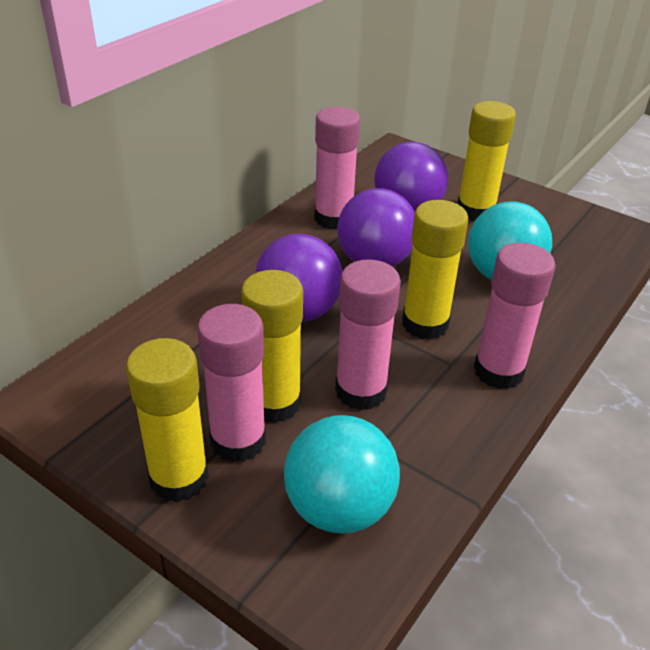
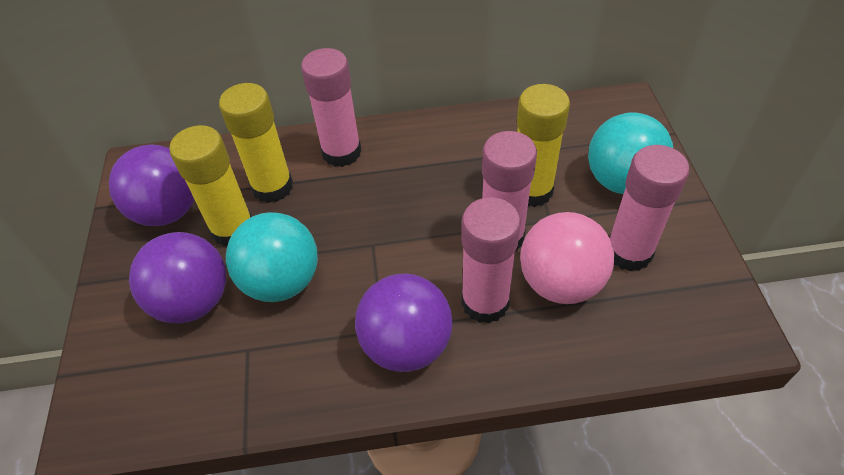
pink ball: none = 0 -> [520,212,614,304] = 1
yellow glue stick: [126,338,209,502] [241,270,303,423] [402,200,468,340] [457,101,516,221] = 4 -> [169,125,252,247] [219,83,293,203] [517,84,570,207] = 3

